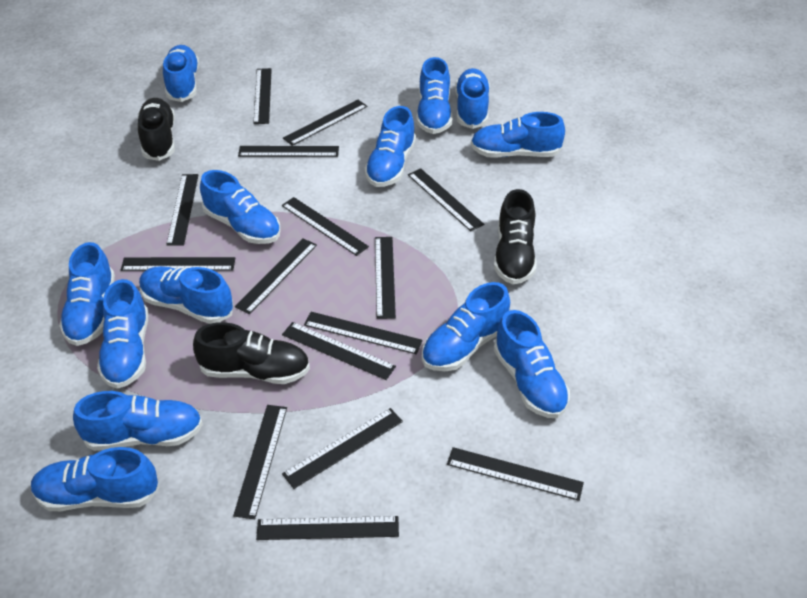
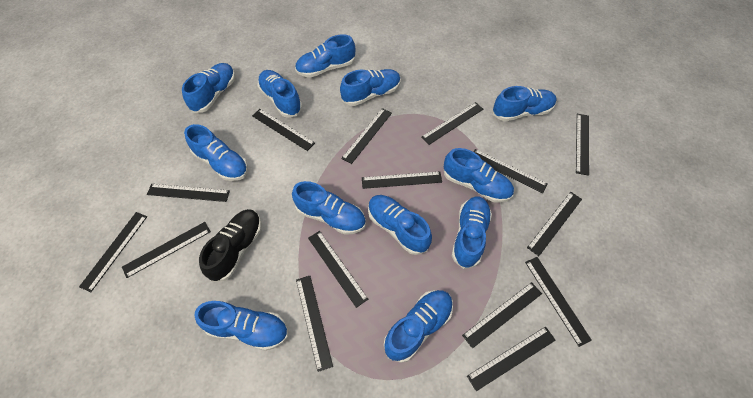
black shoe: [138,98,175,161] [193,322,310,384] [494,189,537,284] = 3 -> [199,209,262,282] = 1
blue shoe: [31,447,160,511] [59,242,115,346] [73,391,203,451] [97,279,148,389] [139,266,233,324] [163,45,199,102] [200,170,281,244] [365,106,416,187] [416,57,453,134] [422,282,510,371] [455,68,490,129] [471,112,565,158] [494,310,570,418] = 13 -> [182,63,235,113] [184,124,248,181] [194,301,288,351] [257,70,302,118] [292,181,366,235] [295,34,355,78] [340,69,401,106] [368,195,432,255] [384,290,453,363] [444,148,514,203] [452,196,492,269] [493,86,557,121] = 12

